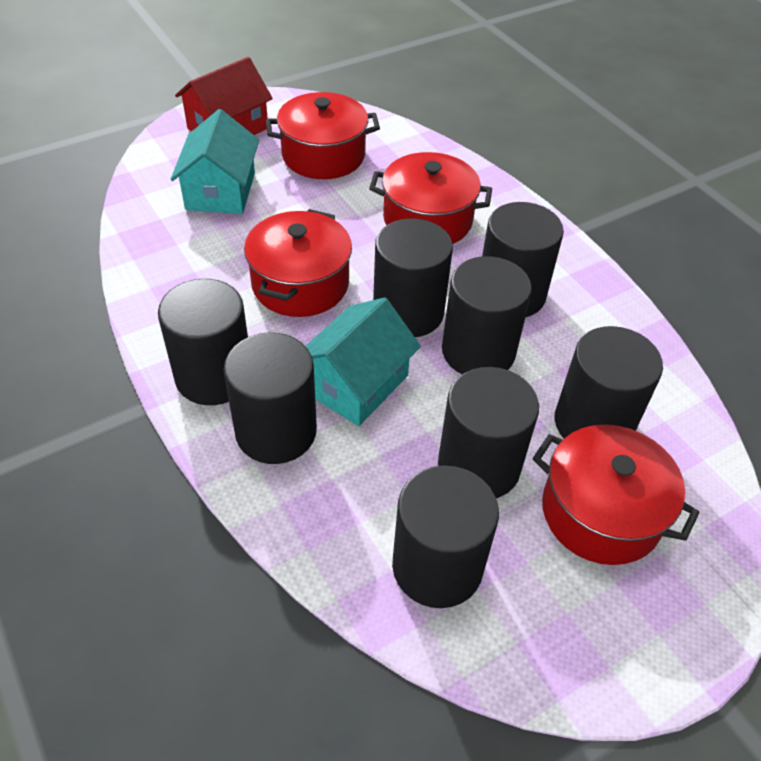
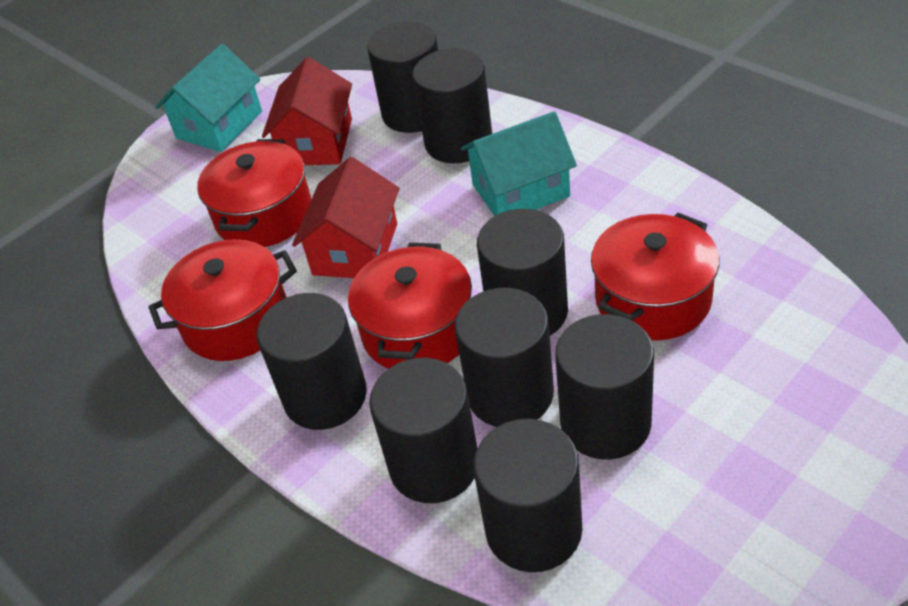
red house: [175,57,273,135] = 1 -> [262,57,352,165] [292,157,399,278] = 2

